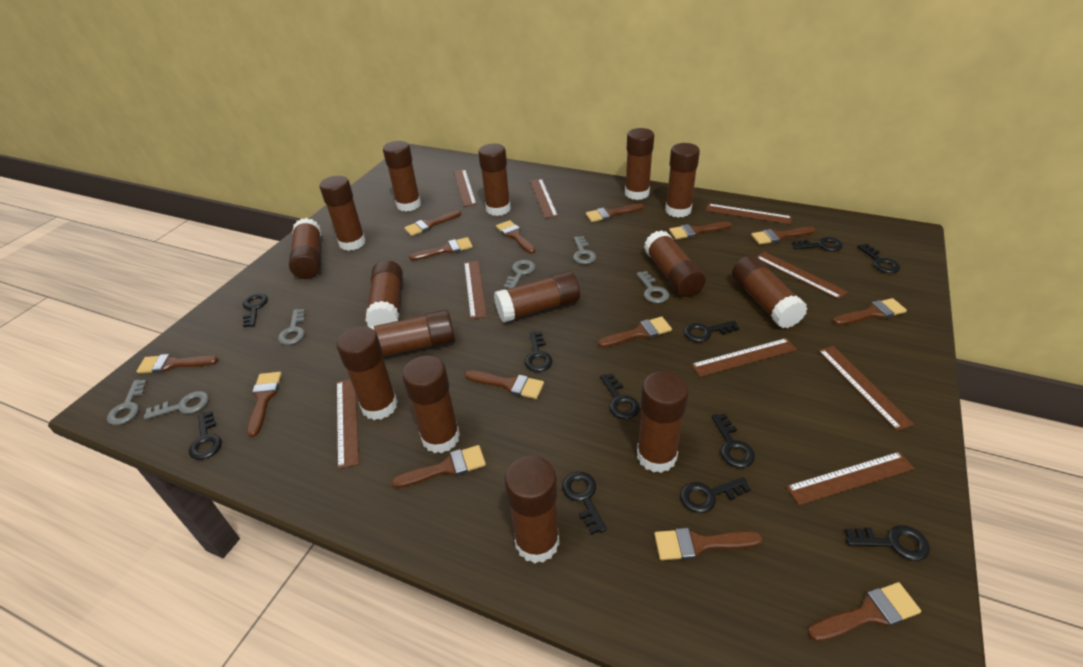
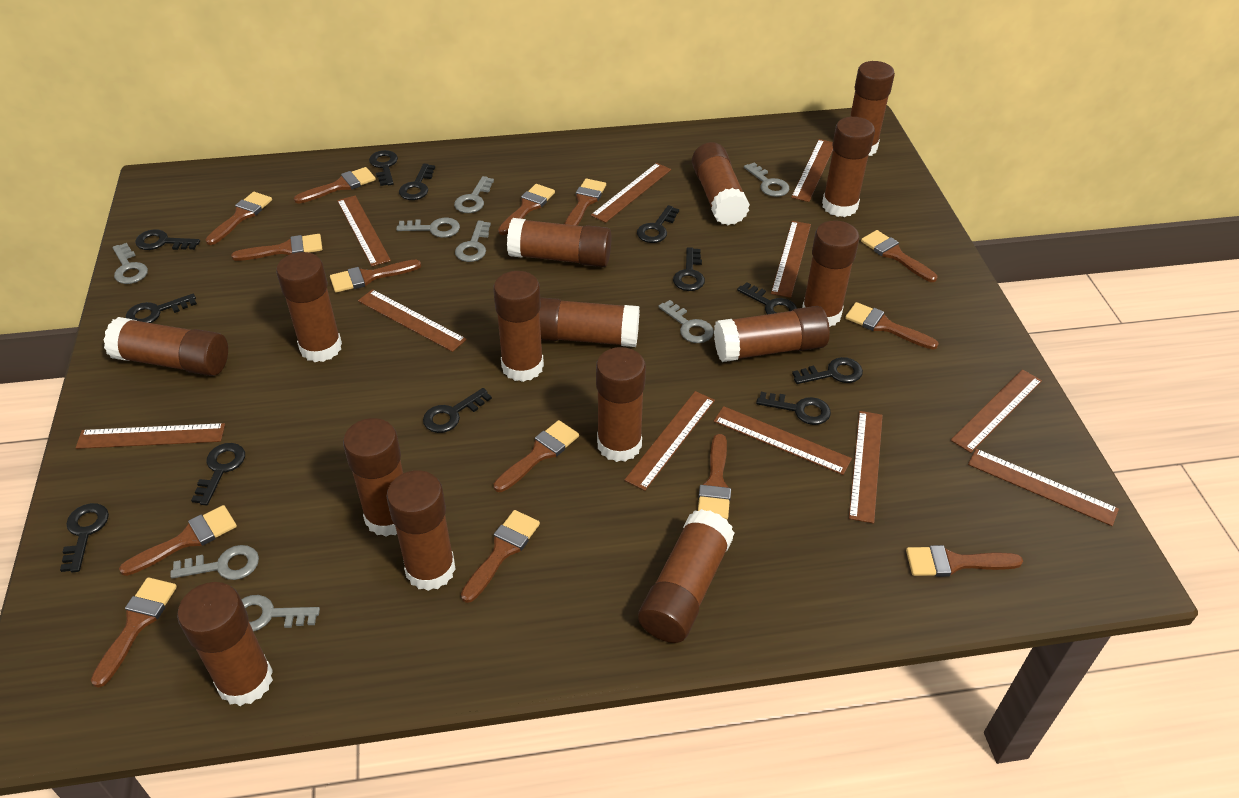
black key: [189,411,222,460] [243,294,268,327] [524,331,552,372] [562,472,607,535] [600,373,640,419] [680,477,751,513] [684,321,739,342] [712,414,755,468] [792,237,843,251] [845,525,930,561] [857,244,900,273] = 11 -> [60,503,109,572] [126,294,197,323] [135,229,200,250] [191,443,245,505] [369,150,398,186] [399,164,435,200] [423,388,492,433] [637,205,679,243] [673,247,705,291] [737,282,797,314] [756,392,831,425] [792,357,863,384] = 12
brown ruler: [337,379,359,469] [454,169,477,207] [464,261,487,319] [530,179,558,219] [691,338,797,377] [706,204,792,224] [757,252,848,299] [786,452,915,505] [818,346,914,431] = 9 -> [76,423,225,449] [337,196,391,267] [358,289,467,352] [591,163,671,223] [624,391,715,491] [714,406,852,475] [771,221,811,298] [791,139,833,202] [849,411,883,524] [951,369,1042,453] [968,449,1119,526] = 11
grey key: [107,380,147,425] [144,391,209,420] [278,309,305,345] [504,260,535,289] [573,236,596,264] [636,271,669,303] = 6 -> [113,243,148,284] [170,545,259,580] [241,595,320,632] [396,218,460,238] [454,176,494,213] [455,221,491,262] [658,300,714,343] [744,162,789,197] = 8

